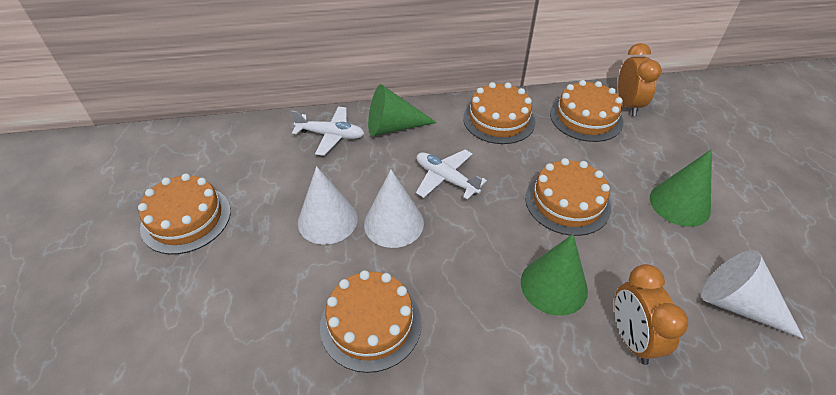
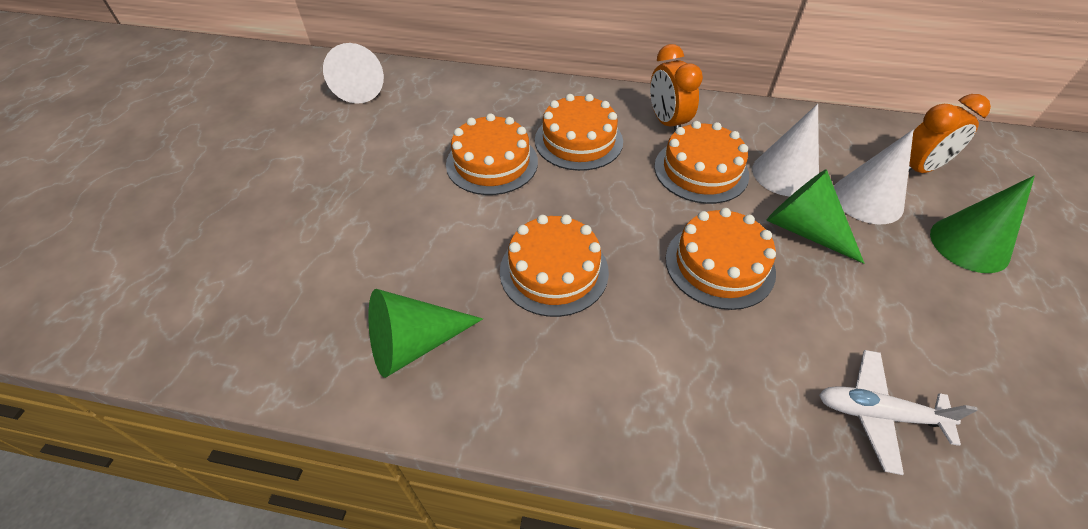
white plane: [291,106,365,156] [416,150,487,200] = 2 -> [819,350,978,475] = 1

